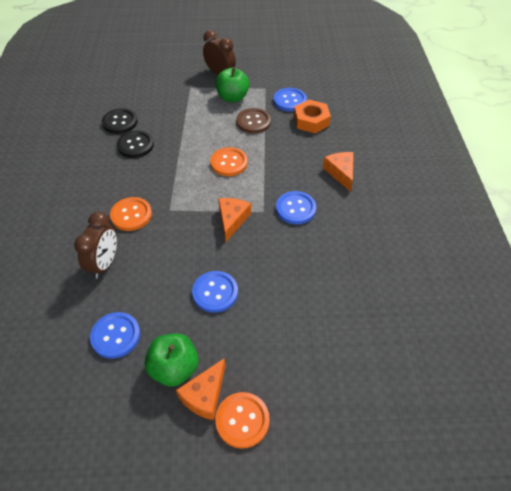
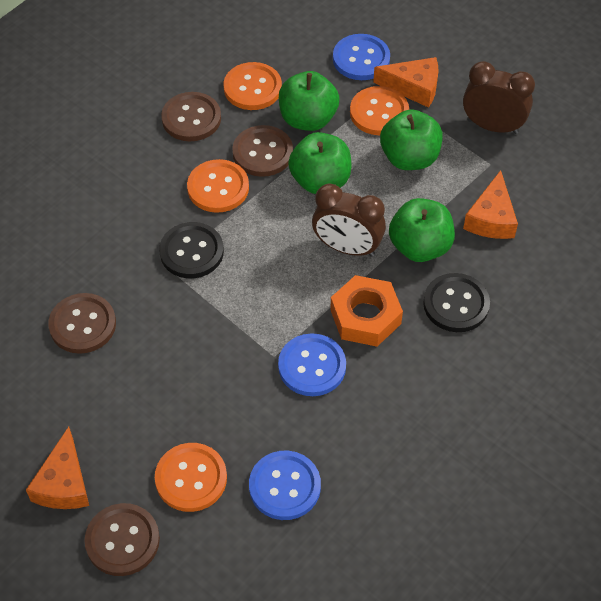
blue button: [90,312,140,359] [192,271,238,313] [274,88,307,112] [276,191,316,224] = 4 -> [249,451,321,520] [278,333,346,396] [333,34,390,80] = 3
brown button: [236,108,271,134] = 1 -> [48,293,116,354] [84,503,160,576] [161,92,221,141] [232,125,293,177] = 4
green apple: [145,333,199,387] [215,67,250,102] = 2 -> [279,71,339,131] [288,132,351,194] [380,109,443,170] [389,198,455,262] = 4
orange button: [110,197,152,231] [210,147,248,176] [215,392,270,449] = 3 -> [155,443,227,512] [187,159,249,213] [224,62,282,110] [350,86,409,135] = 4

